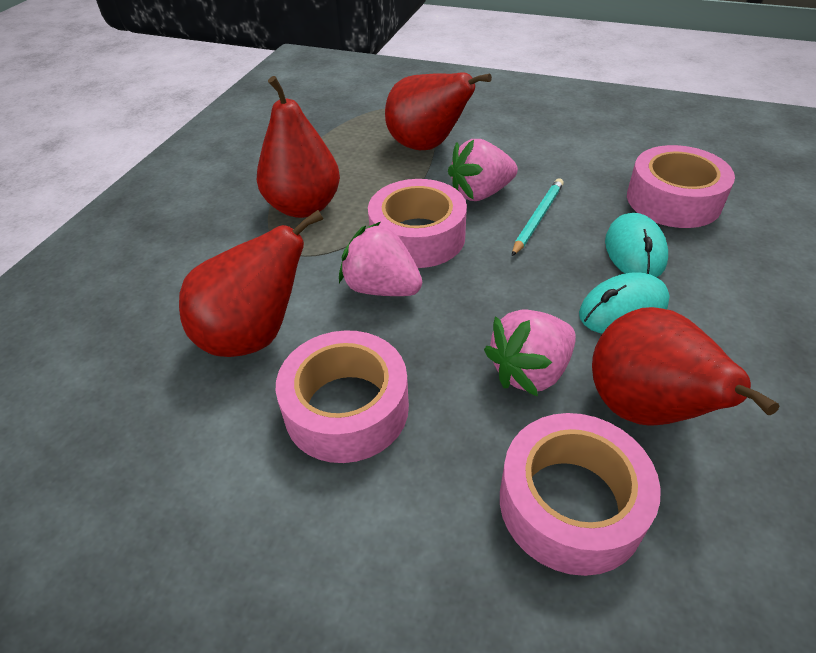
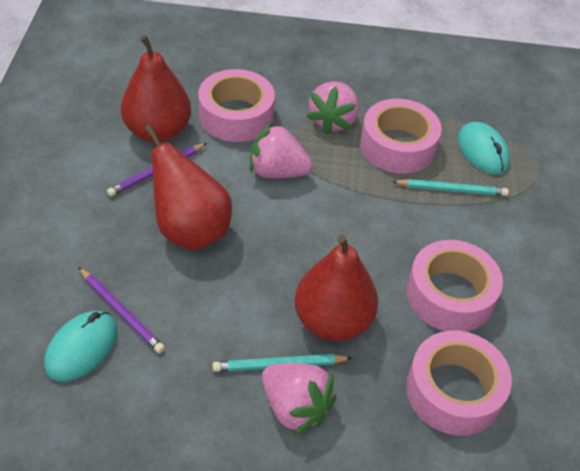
purple pencil: none = 0 -> [78,267,165,353] [107,143,207,197] = 2
red pear: [179,210,323,357] [257,76,340,218] [385,72,492,150] [592,307,779,426] = 4 -> [121,35,191,143] [144,125,232,250] [295,235,378,341] = 3
turquoise pencil: [512,179,564,256] = 1 -> [213,354,352,372] [392,179,509,196] = 2

